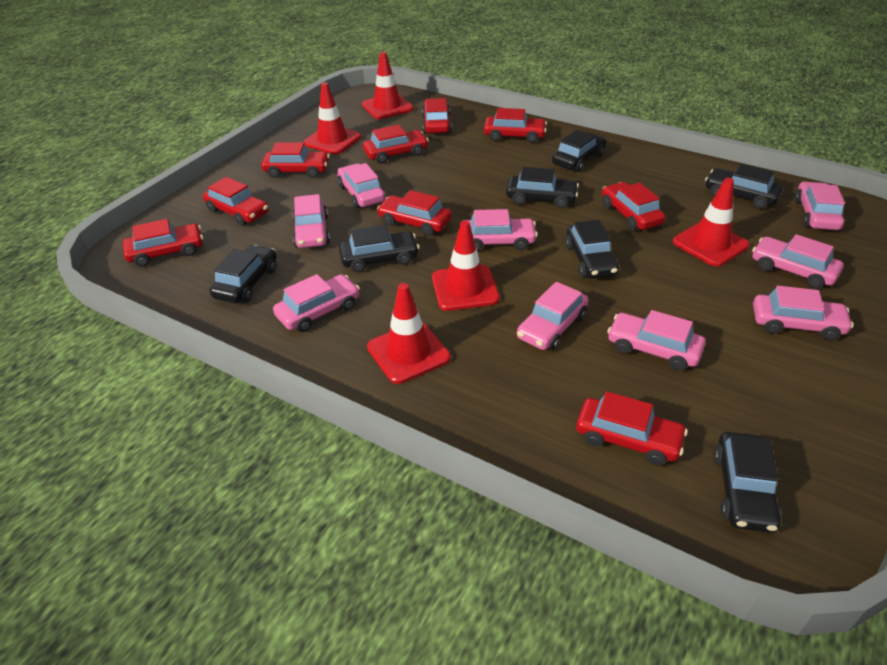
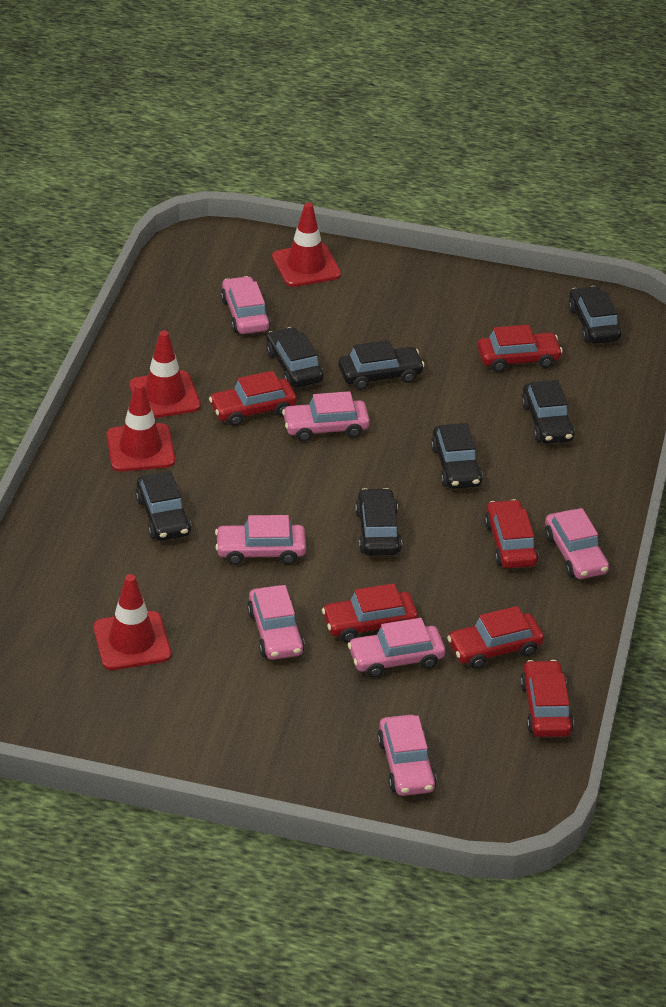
pink car: [273,274,360,332] [292,194,330,248] [337,163,386,208] [461,209,538,251] [517,282,589,350] [607,310,706,371] [752,234,843,289] [753,286,854,341] [795,182,845,230] = 9 -> [215,515,306,565] [221,276,271,334] [247,585,305,660] [282,391,370,442] [348,618,445,678] [377,715,437,796] [545,508,609,579] = 7
red car: [123,219,203,267] [203,177,269,226] [261,142,330,178] [363,125,429,164] [377,190,452,236] [422,98,452,134] [484,108,547,143] [576,391,688,466] [602,182,665,231] = 9 -> [209,371,297,426] [322,583,418,642] [447,606,544,669] [477,325,563,372] [484,499,539,568] [520,660,574,737] = 6
red traffic cone: [303,82,361,154] [362,52,414,119] [367,283,451,384] [432,221,500,311] [673,178,749,267] = 5 -> [93,574,171,670] [107,383,175,472] [129,331,201,418] [272,202,341,287] = 4

